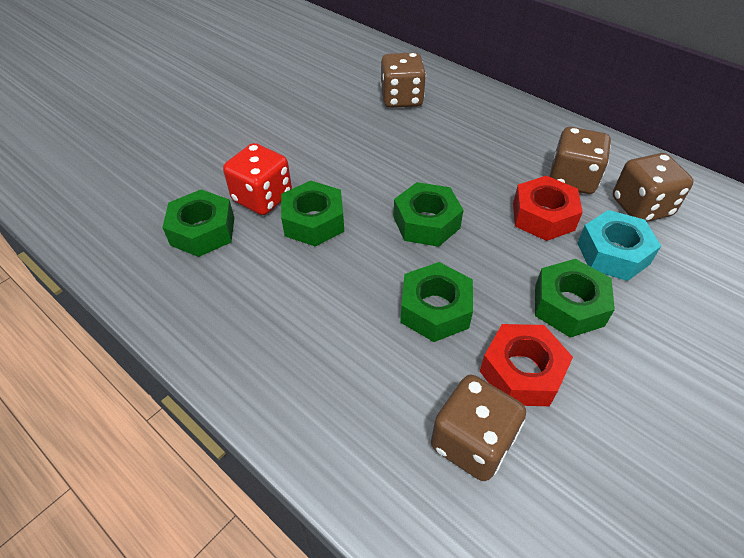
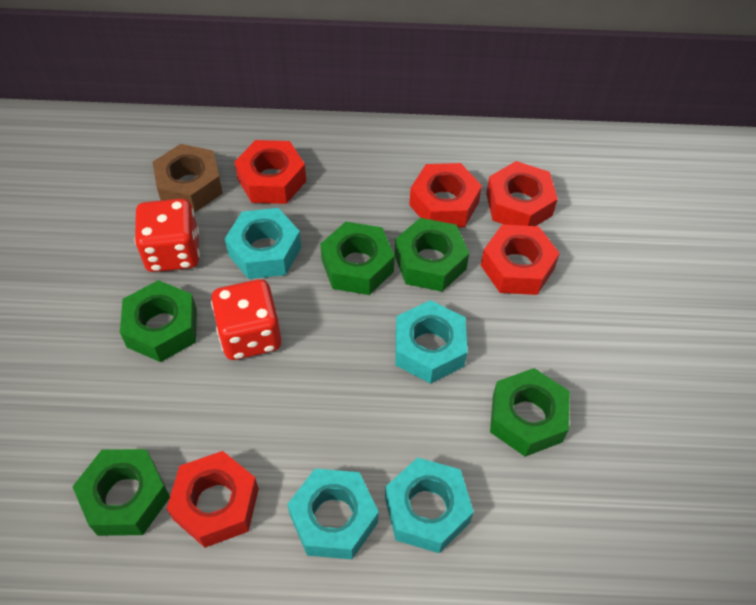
brown dice: [380,52,426,108] [431,375,526,481] [549,127,611,194] [613,153,694,222] = 4 -> none = 0
brown nut: none = 0 -> [153,144,223,212] = 1
red dice: [223,143,292,215] = 1 -> [134,199,200,272] [211,279,281,360] = 2
red nut: [480,324,573,406] [513,176,583,241] = 2 -> [167,451,259,548] [234,140,306,204] [409,163,482,227] [481,225,560,295] [486,161,558,226] = 5
turquoise nut: [577,210,661,281] = 1 -> [225,208,301,279] [287,469,379,559] [385,457,474,553] [396,300,467,384] = 4

